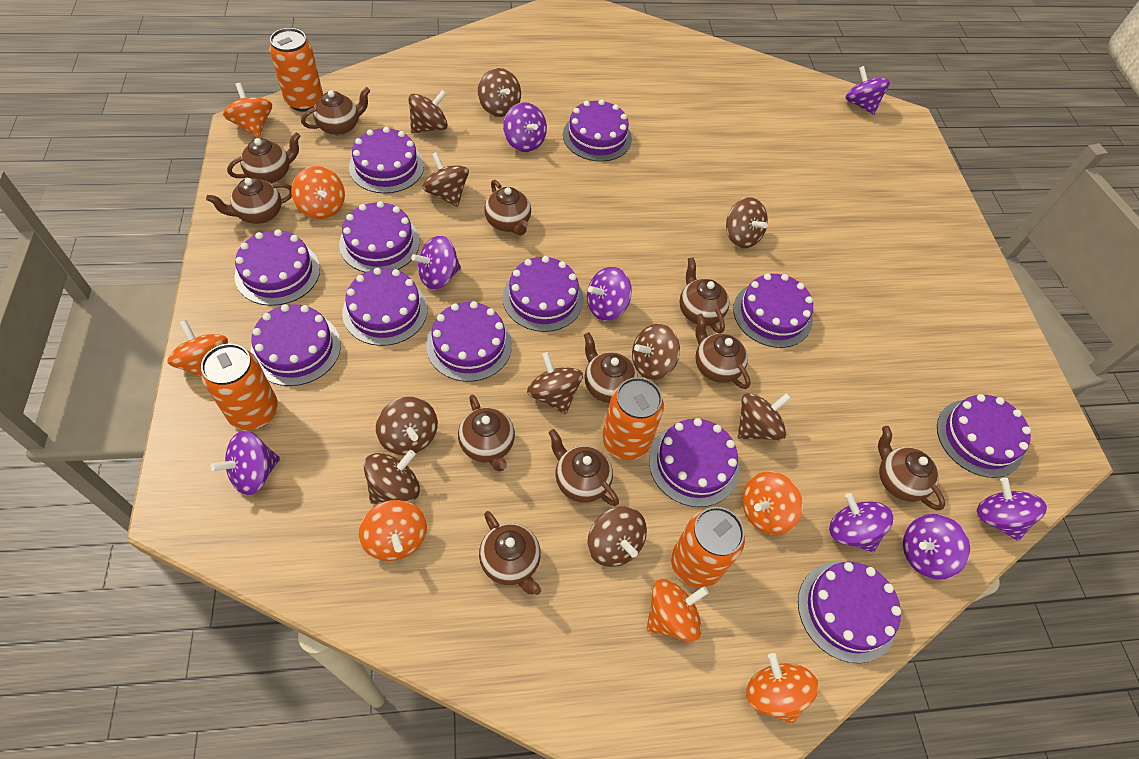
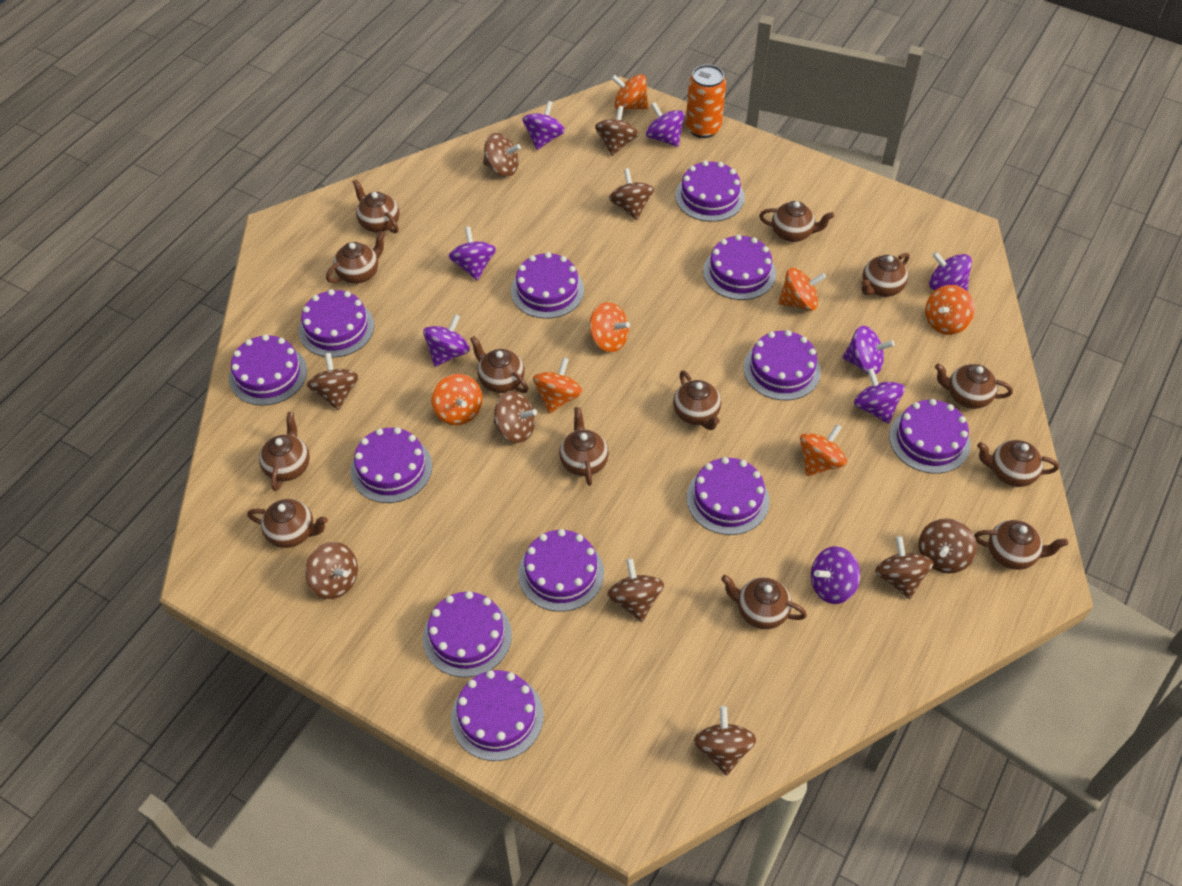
brown teapot: [206,178,292,224] [227,132,300,184] [301,87,370,135] [458,395,515,472] [479,511,541,595] [484,180,531,236] [549,429,619,506] [584,332,638,403] [679,257,729,334] [695,313,751,389] [878,426,945,510] = 11 -> [247,499,328,548] [259,412,310,491] [326,231,386,284] [352,179,400,233] [470,336,528,393] [559,407,609,486] [673,370,721,430] [721,575,807,629] [759,201,834,242] [861,253,910,297] [935,363,1013,409] [974,520,1068,570] [977,440,1059,487] = 13
orange can: [201,344,278,430] [269,28,323,112] [602,377,664,460] [671,507,745,588] = 4 -> [686,64,726,138] = 1

